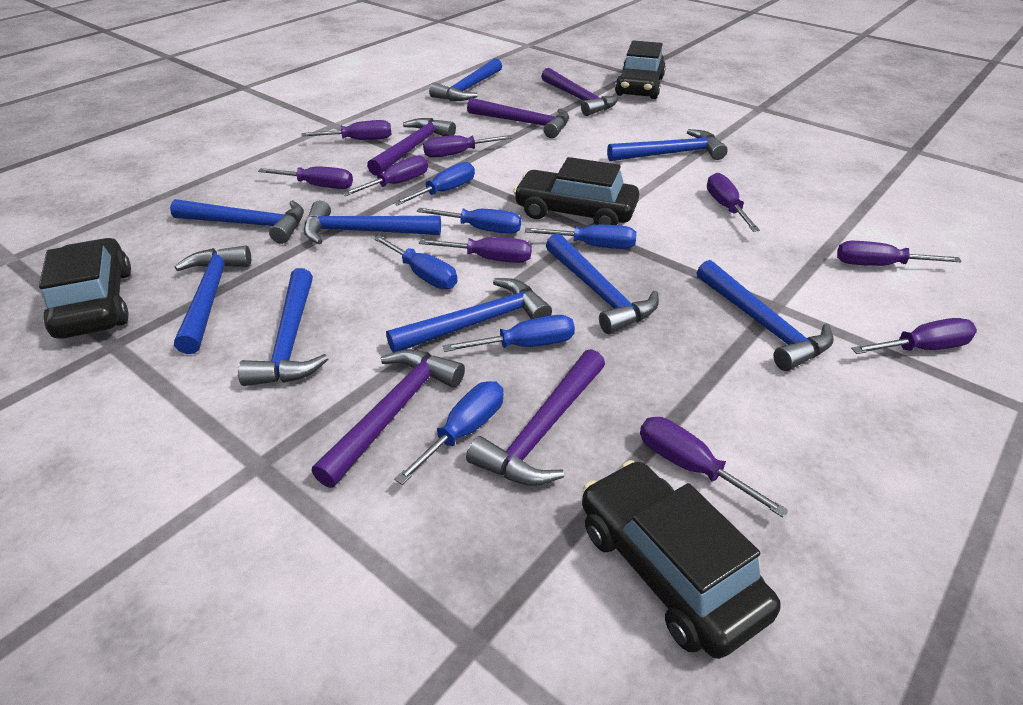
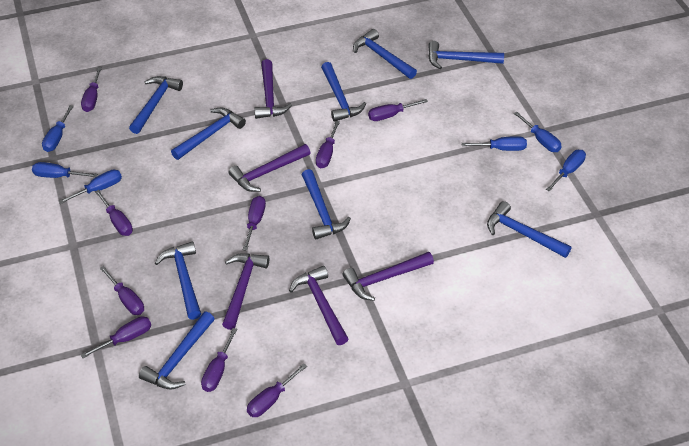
black car: [39,238,131,339] [513,157,639,225] [582,460,781,659] [615,40,666,99] = 4 -> none = 0

